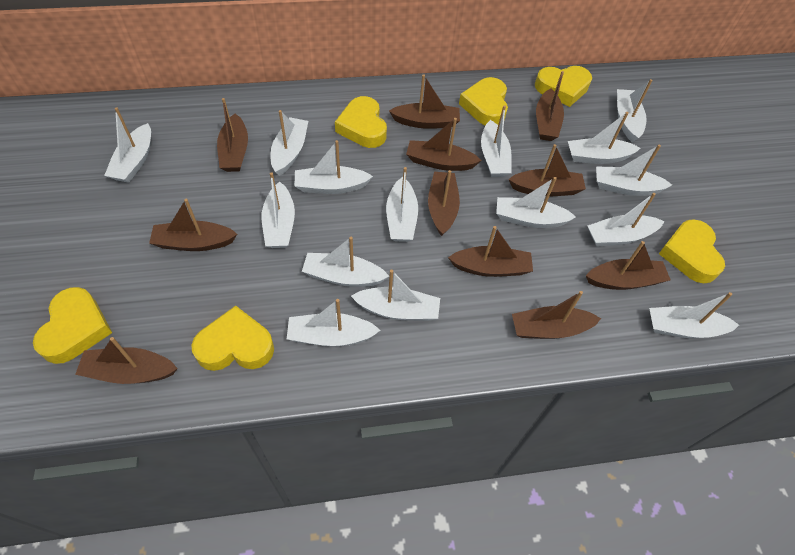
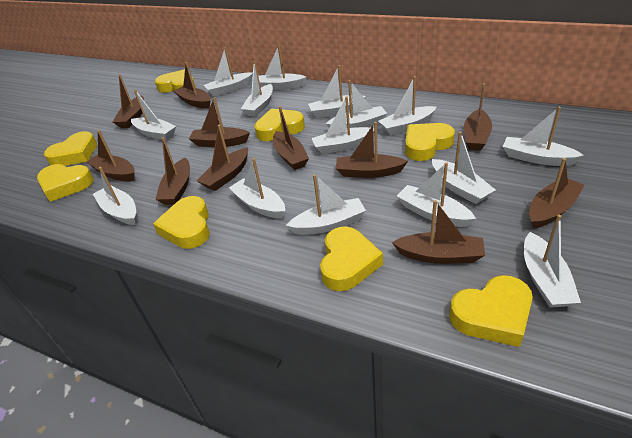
yellow heart: [33,287,112,364] [191,306,274,371] [335,96,387,148] [459,77,508,125] [535,66,592,107] [659,219,725,283] = 6 -> [37,164,94,202] [44,131,97,166] [153,196,210,249] [155,69,195,93] [254,109,305,141] [320,226,383,291] [405,123,455,161] [450,275,533,347] = 8

